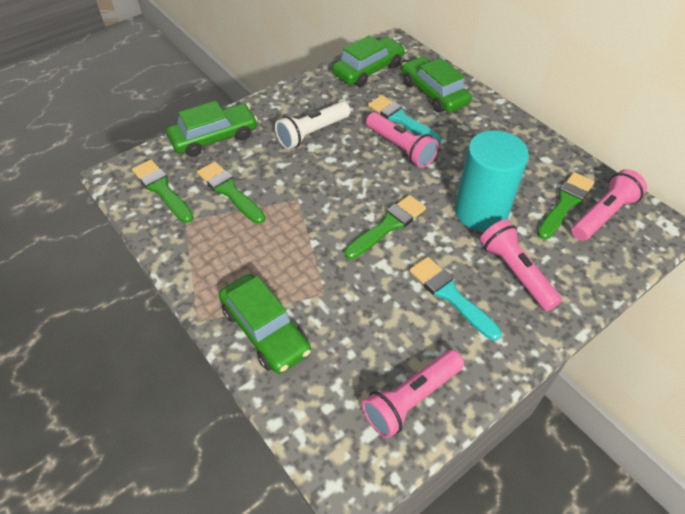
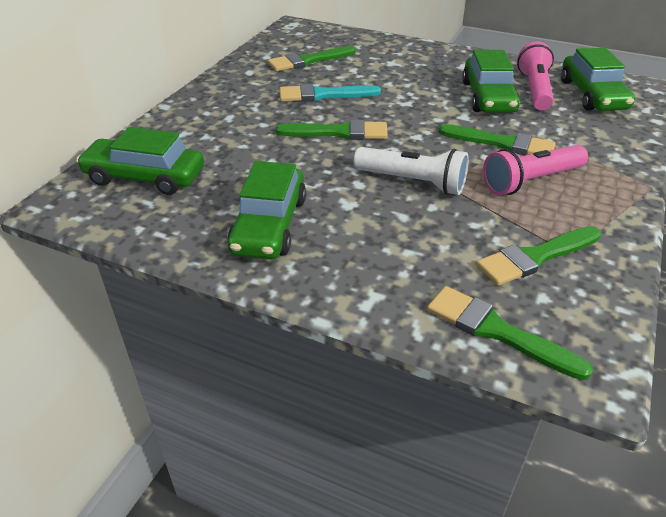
green brush: [132,159,193,223] [197,161,265,224] [344,195,426,259] [537,172,594,239] = 4 -> [268,46,356,71] [275,120,388,140] [427,286,594,380] [439,124,555,155] [476,226,601,286] = 5
pink flashlight: [362,350,464,438] [366,112,439,168] [480,220,562,311] [572,169,647,241] = 4 -> [483,145,588,195] [517,41,554,110] = 2
turquoise brush: [368,95,441,144] [409,257,502,341] = 2 -> [280,84,381,102] = 1
turquoise cylinder: [455,130,529,231] = 1 -> none = 0

